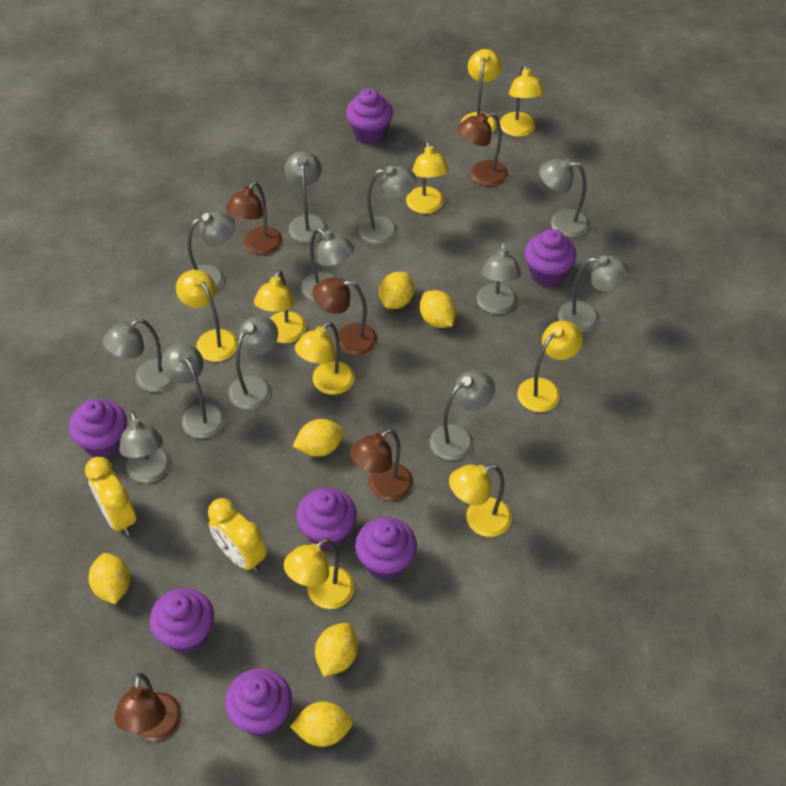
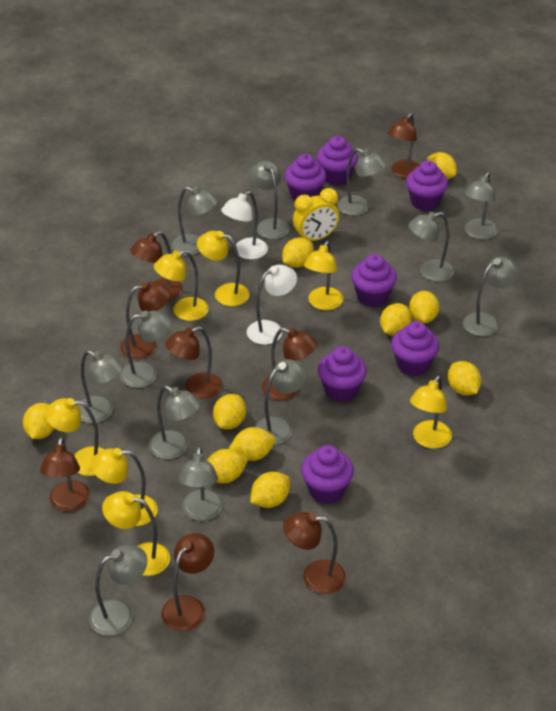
brown lamp: [114,673,182,741] [226,182,282,255] [312,277,377,356] [350,429,413,501] [458,112,508,186] = 5 -> [40,437,90,511] [120,281,170,359] [130,231,183,301] [161,533,214,632] [165,326,223,399] [262,328,317,400] [283,512,346,594] [388,113,420,179] = 8
white lamp: none = 0 -> [221,191,268,259] [247,264,297,345] = 2
yellow clock: [85,457,136,535] [208,498,267,572] = 2 -> [293,188,339,241] = 1
yellow lamp: [176,270,238,362] [254,270,306,343] [284,538,355,609] [295,321,355,395] [406,140,449,214] [449,465,512,537] [461,49,502,133] [500,64,544,137] [517,321,583,412] = 9 -> [45,398,105,476] [90,448,158,526] [102,491,170,576] [154,250,209,321] [197,231,250,306] [304,241,343,310] [410,376,452,449] = 7
yellow lemon: [89,553,130,604] [290,702,353,747] [293,419,344,457] [315,623,358,677] [379,272,414,309] [420,290,456,328] = 6 -> [23,403,55,439] [207,449,248,483] [213,394,246,429] [229,427,275,461] [250,472,290,508] [282,238,314,268] [380,303,412,335] [409,291,439,323] [427,152,457,180] [448,361,481,395] = 10

